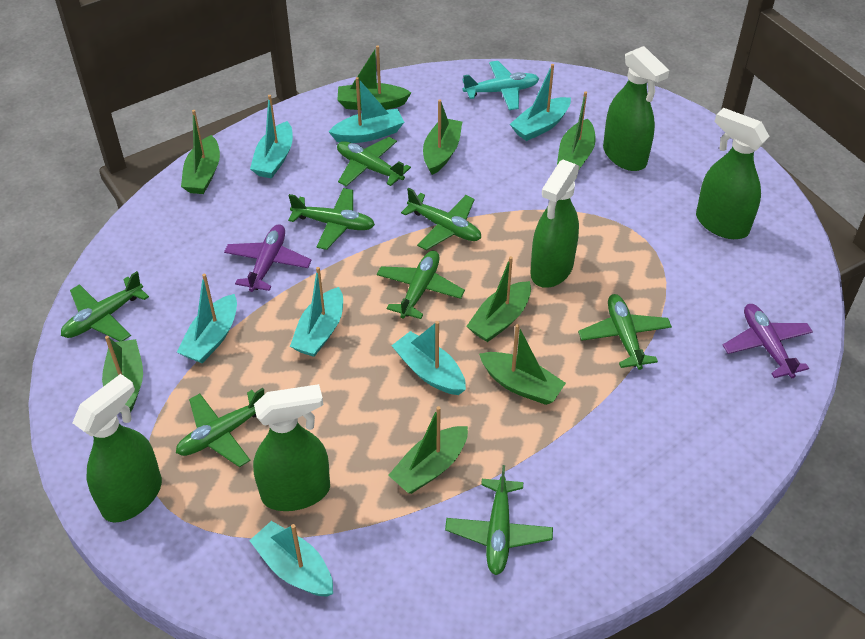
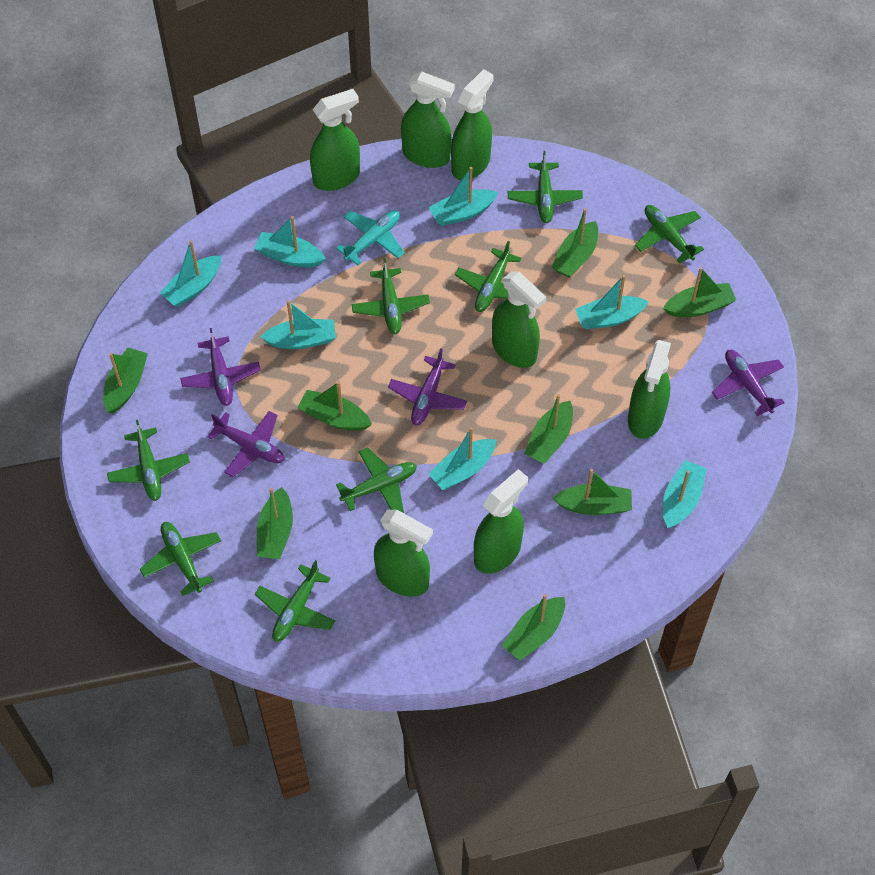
green spray bottle: [72,374,162,522] [253,384,330,511] [530,160,580,288] [603,46,669,171] [696,108,769,239] = 5 -> [310,89,360,191] [374,510,433,597] [401,72,455,168] [451,69,494,180] [474,469,528,574] [492,271,546,368] [628,340,671,439] = 7
purple plane: [224,225,312,292] [723,304,813,378] = 2 -> [180,328,261,406] [207,411,284,477] [388,348,467,425] [712,350,785,416] = 4

